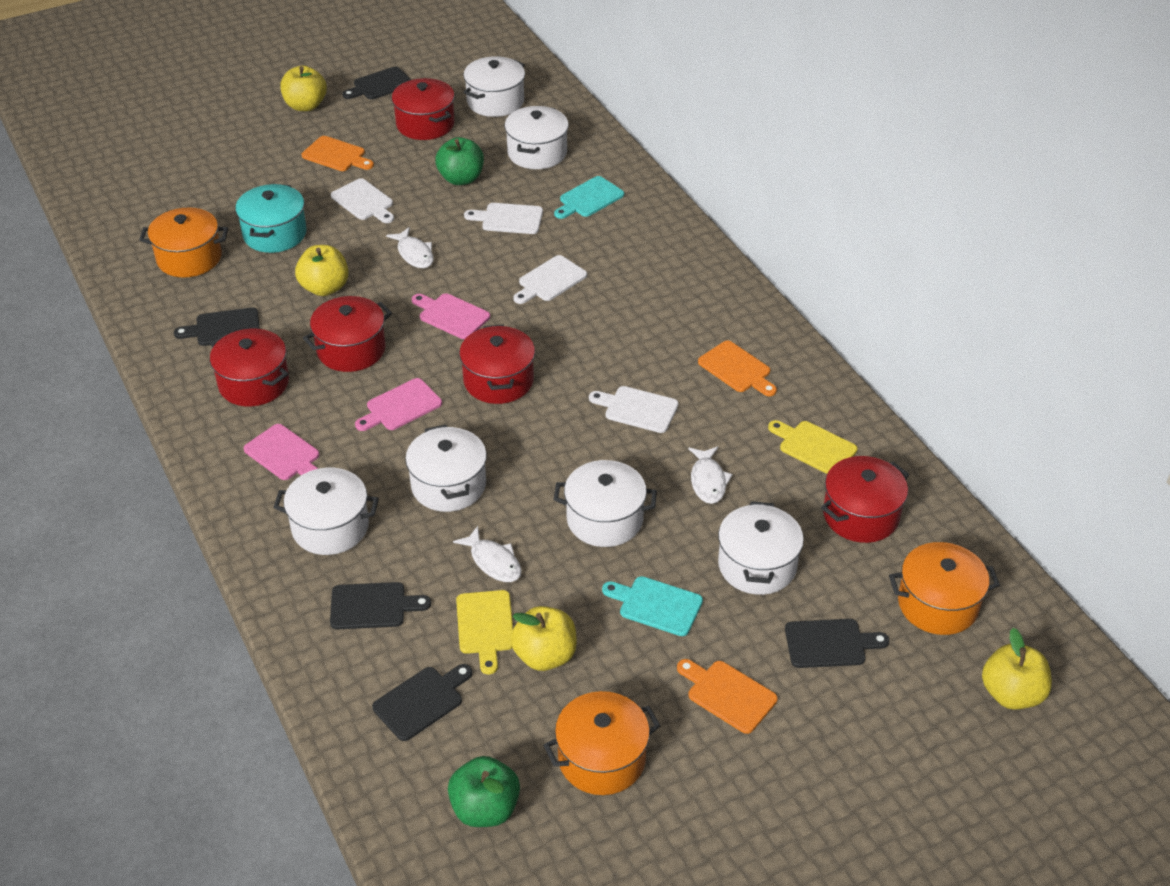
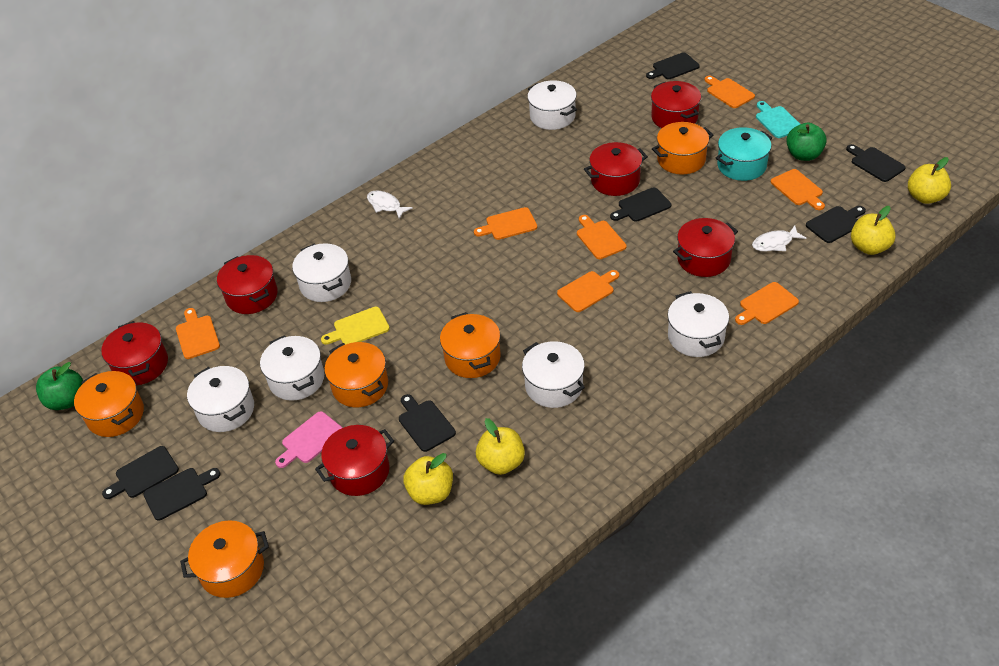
black cutting board: [174,307,260,346] [330,582,431,629] [342,67,411,100] [372,664,472,741] [785,619,889,668] = 5 -> [102,446,179,499] [143,468,221,521] [399,394,456,452] [610,187,671,222] [646,52,700,79] [806,206,866,243] [846,144,906,182] = 7
orange cutting board: [302,136,374,171] [677,659,778,734] [698,341,777,396] = 3 -> [176,308,220,359] [474,207,537,240] [557,270,619,312] [577,215,626,259] [705,76,755,108] [735,282,799,325] [771,169,825,210] = 7
orange pot: [139,207,228,277] [543,691,660,795] [889,542,1000,635] = 3 -> [74,371,144,437] [180,520,269,598] [324,342,388,407] [440,312,501,378] [652,122,713,174] = 5
pink cutting board: [244,424,320,480] [355,378,442,431] [412,293,490,339] = 3 -> [275,411,343,468] = 1
red pot: [210,329,289,406] [303,296,392,372] [392,78,455,140] [459,324,535,404] [821,456,909,543] = 5 -> [101,321,168,385] [217,255,278,314] [315,425,394,496] [584,142,648,196] [651,81,701,128] [673,218,738,277] = 6
turquoise cutting board: [554,176,624,219] [602,576,703,636] = 2 -> [756,101,800,138] = 1
white cutting board: [331,178,394,223] [464,203,543,234] [513,255,587,304] [589,386,679,433] = 4 -> none = 0
white fish: [386,227,434,268] [453,526,522,582] [688,446,733,504] = 3 -> [367,190,413,219] [752,225,807,251] = 2
yellow cutting board: [456,590,513,674] [768,420,858,474] = 2 -> [321,307,390,345] = 1

